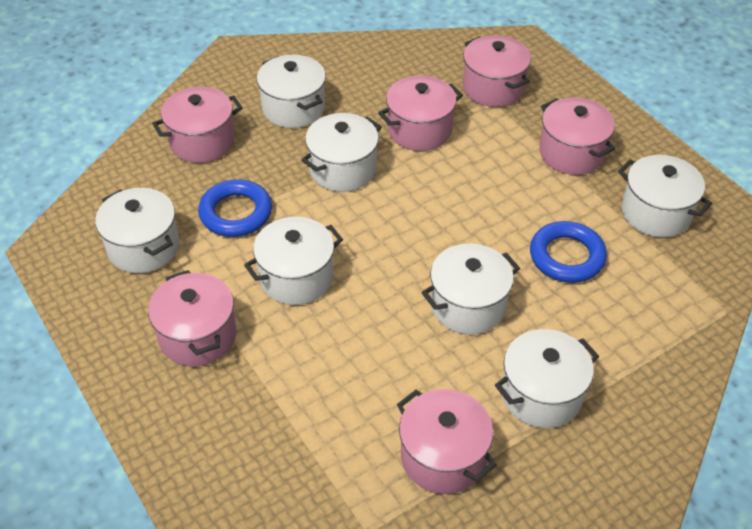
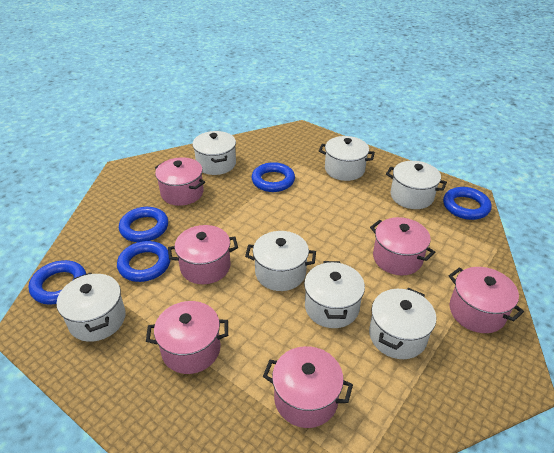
blue ring: [198,179,272,237] [530,221,607,283] = 2 -> [28,260,86,305] [117,241,170,282] [119,207,168,242] [252,162,295,192] [443,187,491,220] = 5

